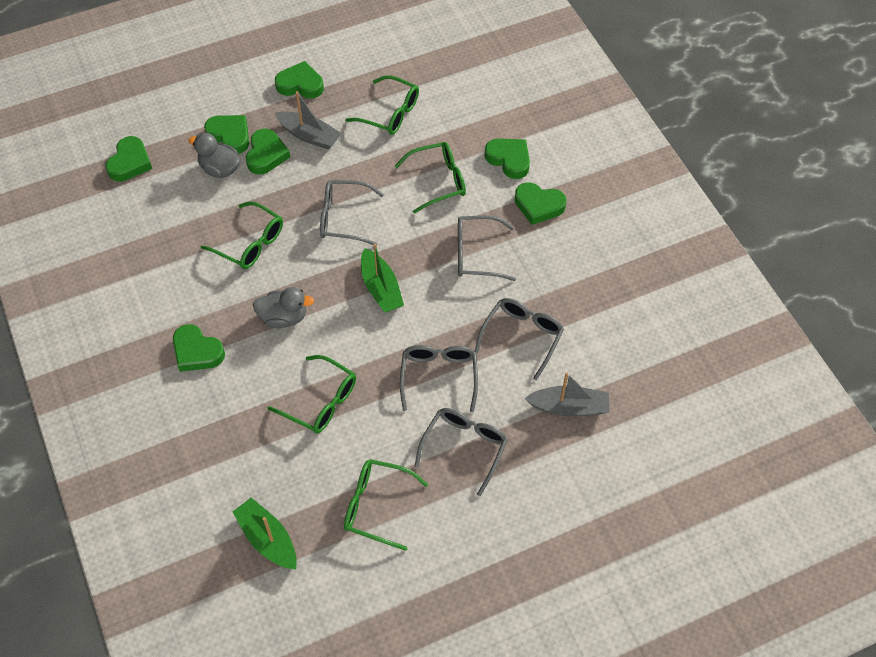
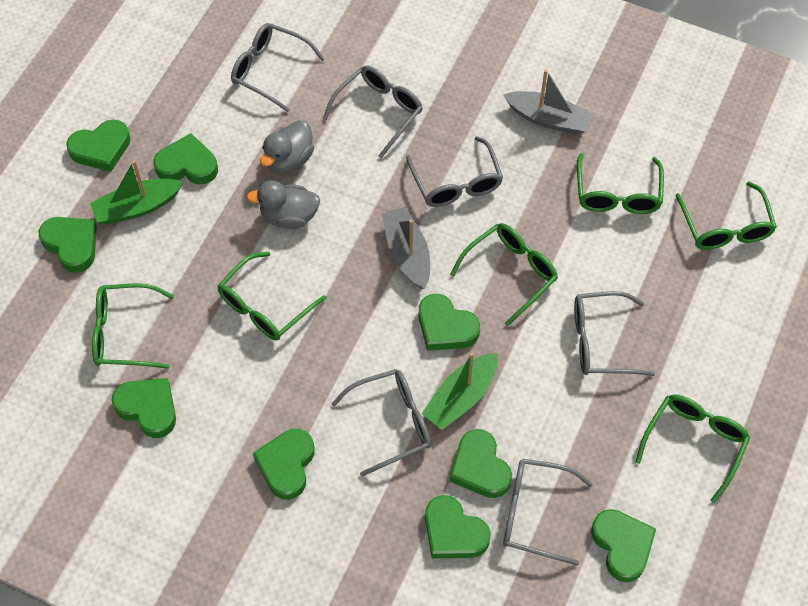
green glasses: [201,201,283,269] [268,355,356,433] [344,459,428,551] [345,75,419,135] [395,142,466,214] = 5 -> [92,283,174,369] [217,252,326,341] [450,223,558,326] [577,153,664,214] [635,394,750,503] [675,182,777,250] = 6
green heart: [105,136,152,182] [173,324,225,372] [204,115,249,154] [246,129,290,175] [275,61,324,99] [485,139,530,179] [515,182,566,225] = 7 -> [39,217,97,273] [66,119,130,172] [112,378,176,438] [154,133,218,185] [253,429,315,500] [419,294,480,351] [425,495,491,558] [450,429,512,498] [591,509,656,582] = 9
grey glasses: [320,180,384,245] [400,345,478,412] [415,408,508,496] [458,215,516,281] [475,298,564,380] = 5 -> [231,23,325,112] [323,66,423,158] [331,369,431,477] [406,136,503,207] [503,459,593,566] [574,291,655,376] = 6

